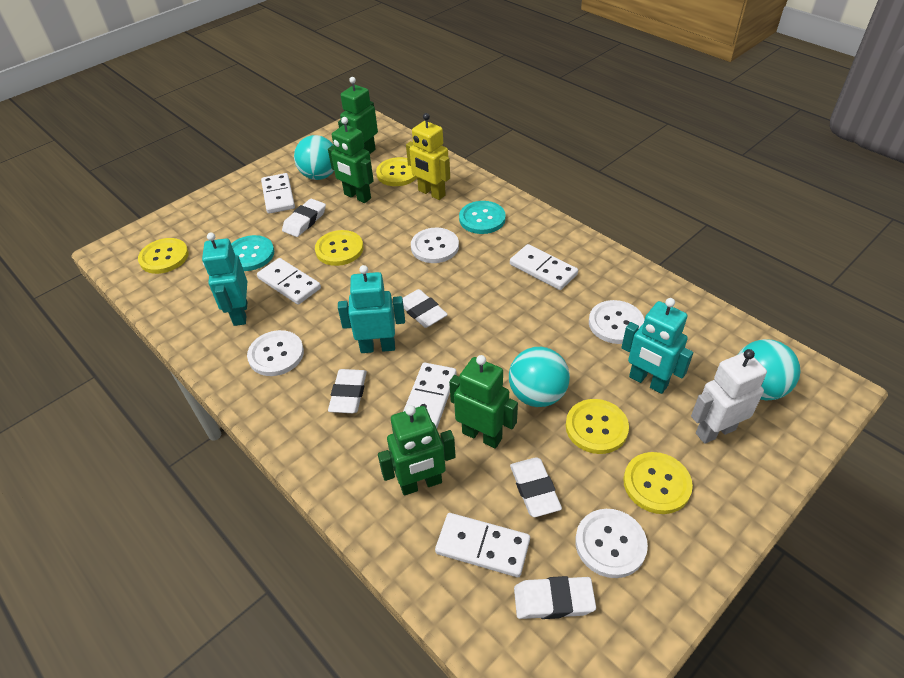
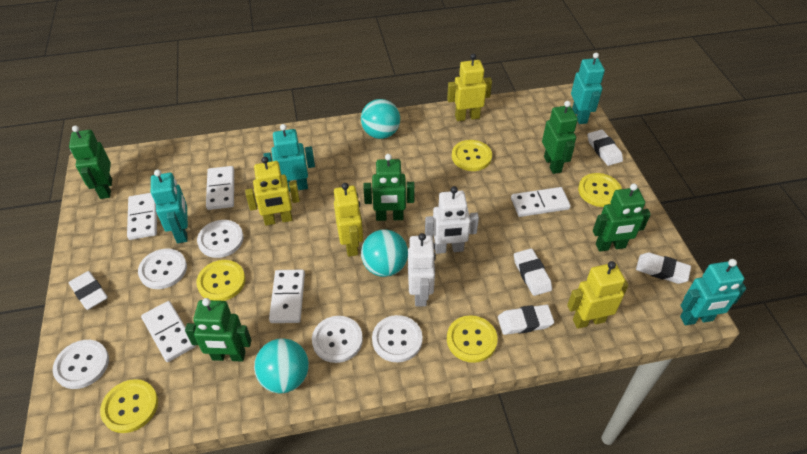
green robot: [328,117,374,203] [338,77,378,154] [378,405,456,495] [449,355,518,449] = 4 -> [69,126,112,199] [185,298,251,362] [363,154,415,221] [542,101,578,174] [593,184,651,252] = 5
turquoise button: [231,235,274,271] [459,201,506,234] = 2 -> none = 0
turquoise robot: [202,232,247,326] [338,265,405,353] [621,298,693,394] = 3 -> [151,170,188,243] [263,124,315,192] [571,53,605,124] [680,259,746,325] = 4
white button: [247,330,304,376] [411,228,459,263] [575,509,648,578] [589,300,645,344] = 4 -> [53,340,109,389] [138,249,187,289] [197,220,244,258] [312,316,363,363] [372,315,423,363] = 5
white robot: [691,349,767,444] = 1 -> [408,233,436,307] [425,186,479,254] = 2
yellow robot: [406,113,450,200] = 1 -> [245,157,300,226] [334,183,363,257] [447,54,492,121] [567,261,629,329] = 4

